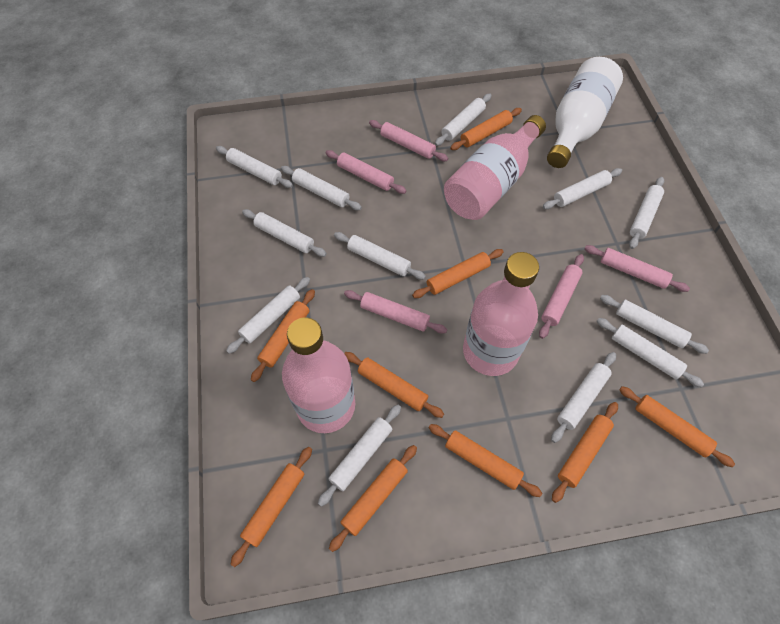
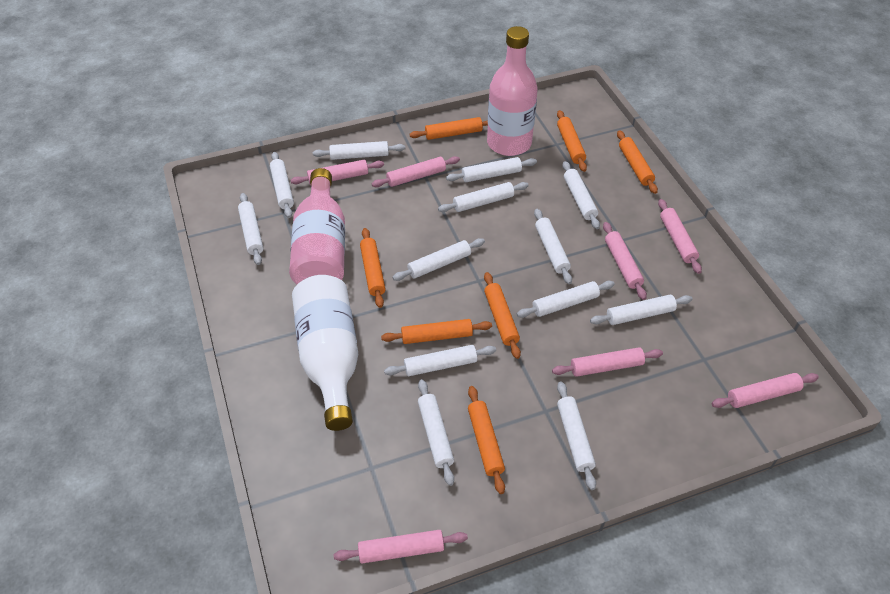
orange rolling pin: [230,447,312,567] [251,289,315,382] [329,445,417,552] [344,352,444,418] [412,249,503,298] [429,424,542,497] [450,108,522,150] [552,402,618,503] [619,386,735,467] = 9 -> [360,228,385,308] [381,319,492,344] [409,117,488,140] [468,386,505,494] [484,272,521,359] [557,110,587,172] [617,130,658,194] = 7
pink bottle: [282,317,355,433] [444,115,546,220] [463,252,539,376] = 3 -> [289,168,345,284] [487,26,538,156] = 2
pink rolling pin: [325,150,406,194] [344,290,447,334] [369,120,448,161] [539,254,584,339] [584,245,690,292] = 5 -> [291,160,384,184] [334,530,468,563] [371,156,460,187] [552,347,663,377] [603,222,647,300] [658,199,702,274] [712,373,819,408] = 7
white rolling pin: [216,146,293,188] [226,277,310,354] [242,209,327,257] [281,166,362,210] [318,405,401,507] [334,232,426,280] [435,94,492,146] [543,168,622,209] [551,352,616,443] [597,318,704,387] [600,295,709,354] [629,177,664,249] = 12 -> [238,193,264,265] [270,152,294,218] [313,141,405,160] [384,345,496,376] [392,238,485,281] [418,379,454,486] [438,182,529,212] [446,157,537,182] [517,281,615,318] [534,209,572,284] [557,381,596,490] [562,161,600,229] [590,295,693,325] = 13

